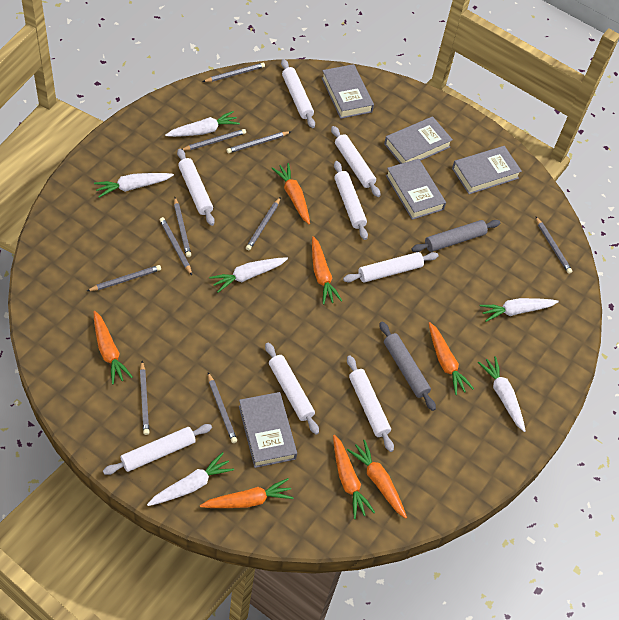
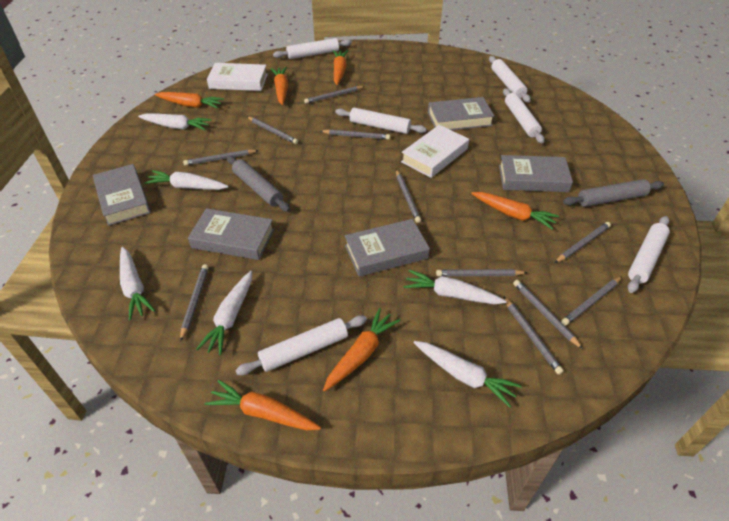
grey pencil: [87,265,161,291] [140,361,149,435] [160,217,192,275] [174,198,191,257] [182,129,246,151] [203,63,265,82] [208,372,237,443] [227,131,290,153] [246,197,281,250] [535,216,572,274] = 10 -> [180,264,209,342] [183,150,259,166] [247,117,298,144] [304,86,365,104] [320,129,390,140] [396,170,421,223] [436,269,528,276] [503,296,564,375] [513,280,583,349] [555,222,611,263] [561,277,622,326] = 11
orange carrot: [94,311,133,385] [200,478,294,508] [272,163,310,224] [312,236,342,305] [333,435,375,519] [347,440,407,519] [429,322,474,395] = 7 -> [155,92,224,109] [205,380,321,430] [271,67,288,105] [323,308,401,391] [333,50,348,85] [471,192,559,230] = 6
white book: none = 0 -> [207,63,268,91] [401,125,469,178] = 2
white rolling pin: [103,424,212,475] [177,149,215,226] [265,343,319,435] [281,59,315,128] [331,126,380,197] [334,161,368,240] [343,252,438,283] [347,355,394,452] = 8 -> [235,315,367,375] [273,38,352,59] [335,108,427,134] [489,56,531,103] [503,88,545,143] [628,216,670,293] = 6

